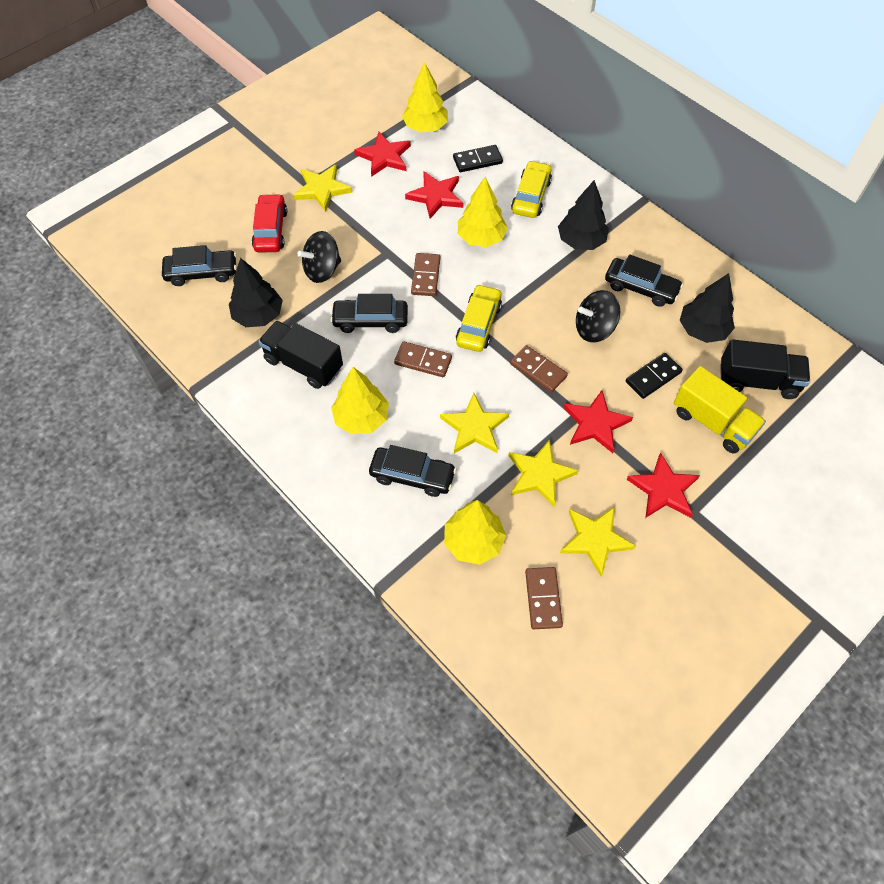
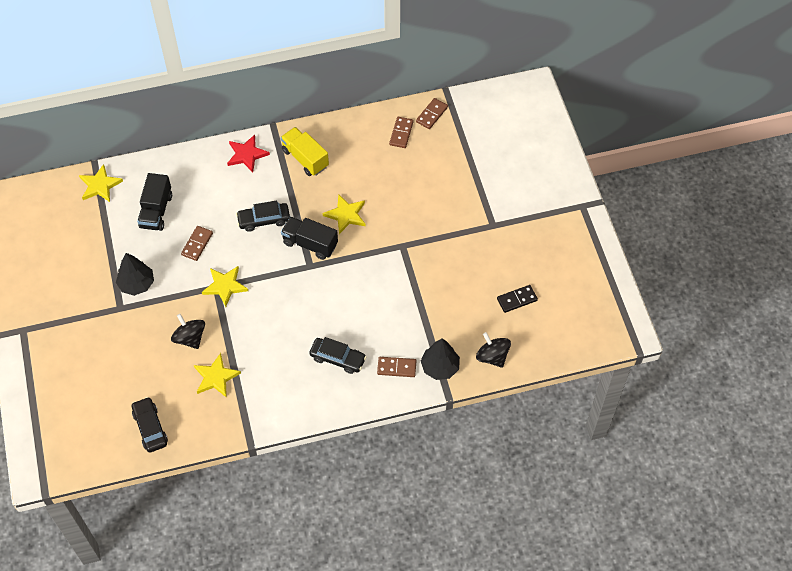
black car: [162,245,237,286] [330,294,408,333] [369,445,456,497] [605,254,683,307] = 4 -> [132,397,168,453] [236,200,290,232] [309,337,366,374] = 3
black domino: [453,145,503,172] [626,353,683,399] = 2 -> [497,285,538,313] = 1
black tree: [229,258,283,327] [558,180,609,250] [680,273,735,343] = 3 -> [116,253,154,296] [421,338,460,380] = 2
red car: [252,194,287,252] = 1 -> none = 0
red star: [354,132,411,177] [405,171,463,219] [563,390,633,453] [626,453,700,518] = 4 -> [227,135,270,172] = 1
yellow car: [456,284,502,352] [511,160,552,218] = 2 -> none = 0
yellow tree: [331,367,389,434] [402,62,448,133] [444,500,506,565] [458,177,508,247] = 4 -> none = 0

